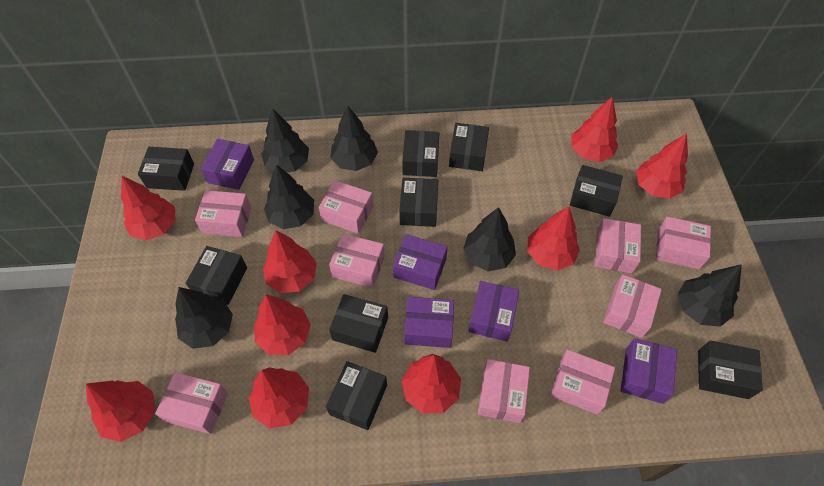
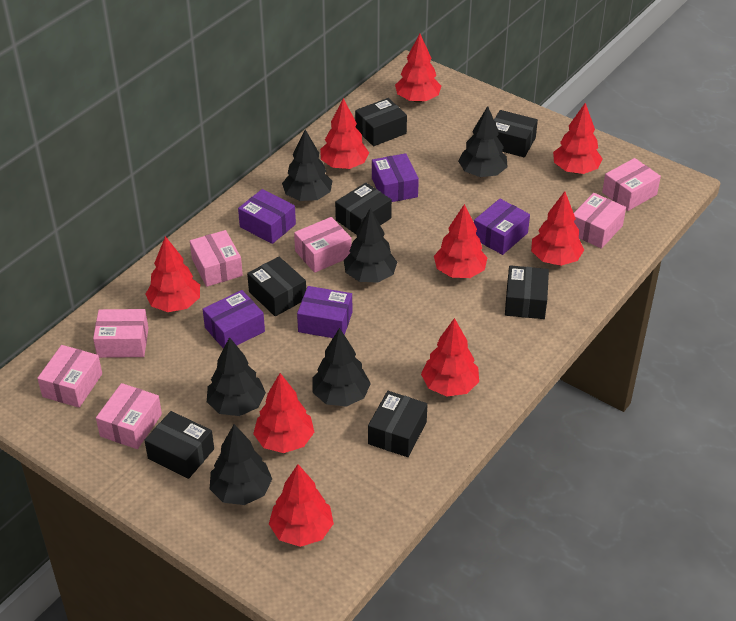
black box: [138,147,194,191] [186,246,247,305] [326,361,387,430] [329,294,388,353] [399,178,438,227] [402,130,439,177] [449,123,489,171] [570,165,623,217] [698,341,763,399] = 9 -> [144,411,214,479] [247,257,306,316] [335,183,392,234] [355,98,407,146] [368,391,428,457] [494,110,538,158] [505,265,549,319] = 7
pink box: [155,372,228,434] [195,190,251,237] [318,180,373,234] [329,233,385,288] [478,359,530,423] [550,349,615,415] [595,218,641,274] [603,274,662,338] [656,216,711,270] = 9 -> [37,345,102,408] [93,309,148,358] [96,383,162,449] [190,230,243,287] [294,217,352,273] [574,193,626,249] [602,158,661,211] = 7

